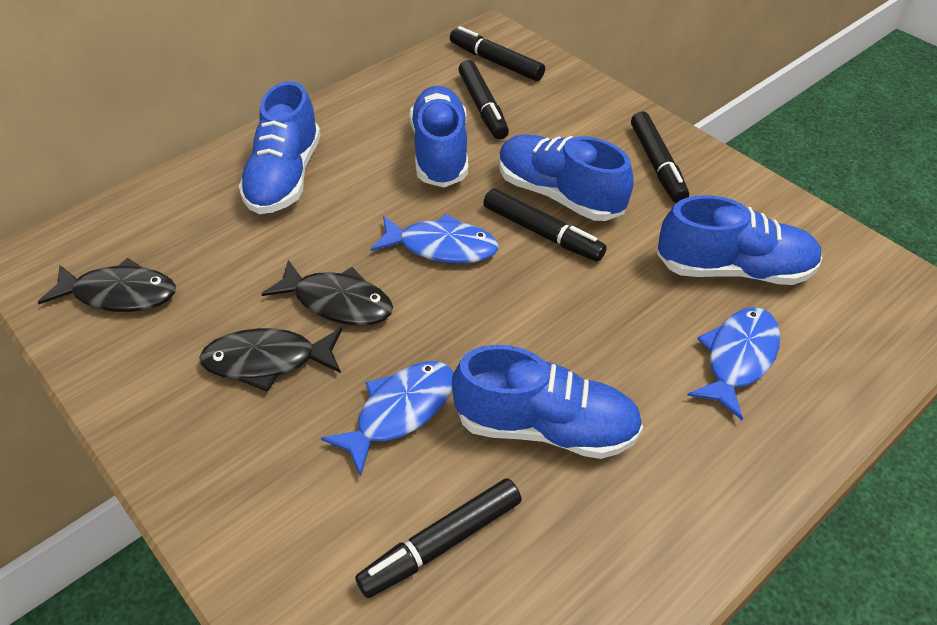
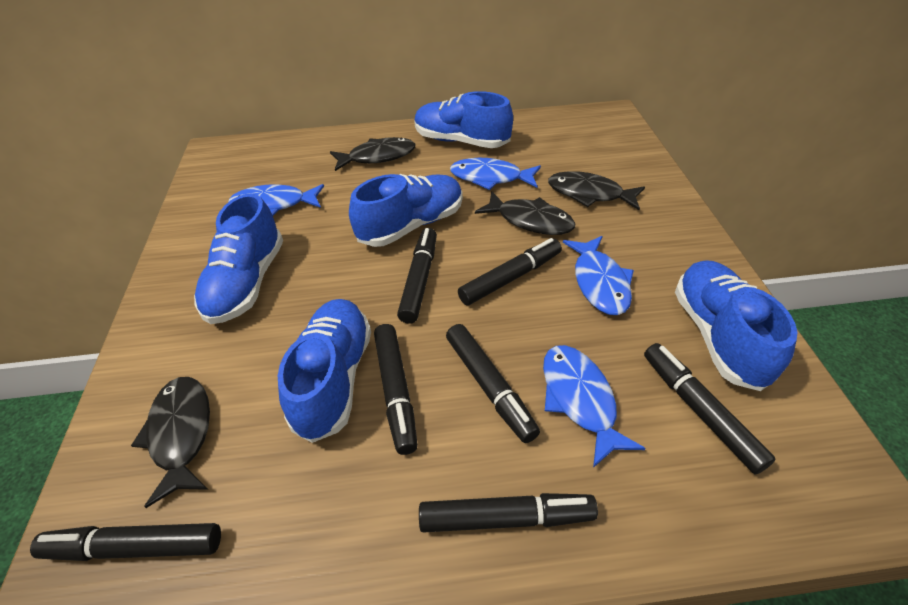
black fish: [38,258,176,312] [199,328,342,392] [261,260,393,326] = 3 -> [131,377,210,508] [330,137,415,171] [475,191,575,235] [548,171,645,210] = 4
black marker: [355,478,522,598] [450,26,545,81] [458,60,509,139] [484,189,607,262] [631,111,689,203] = 5 -> [30,523,221,561] [374,324,418,455] [397,228,437,324] [419,493,598,533] [446,324,540,443] [458,238,562,306] [644,343,776,475] = 7
blue fish: [321,361,454,476] [371,214,499,264] [687,307,780,420] = 3 -> [228,184,324,216] [450,158,541,190] [543,345,646,468] [563,236,634,315] = 4

